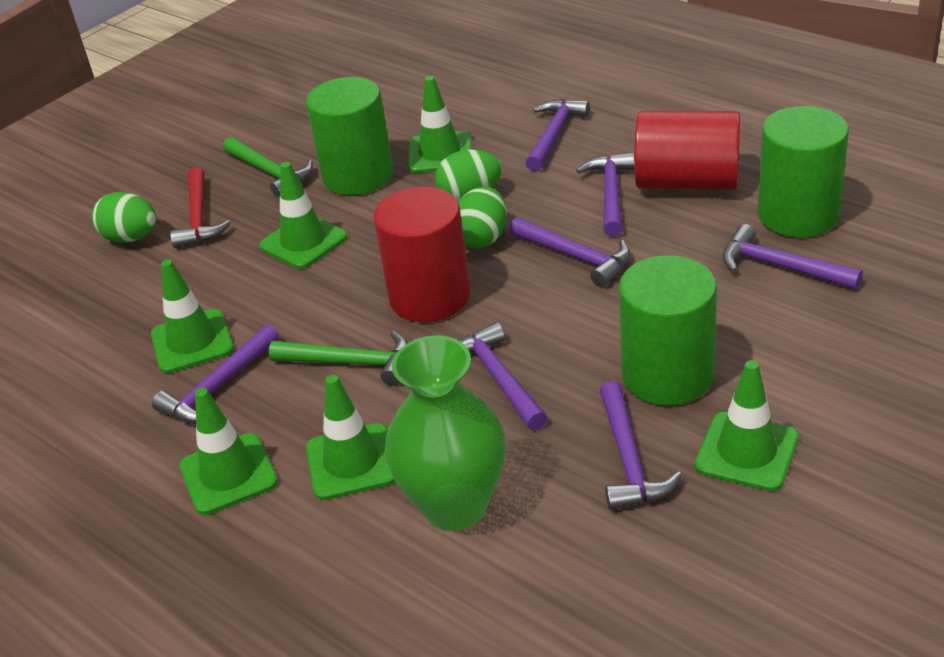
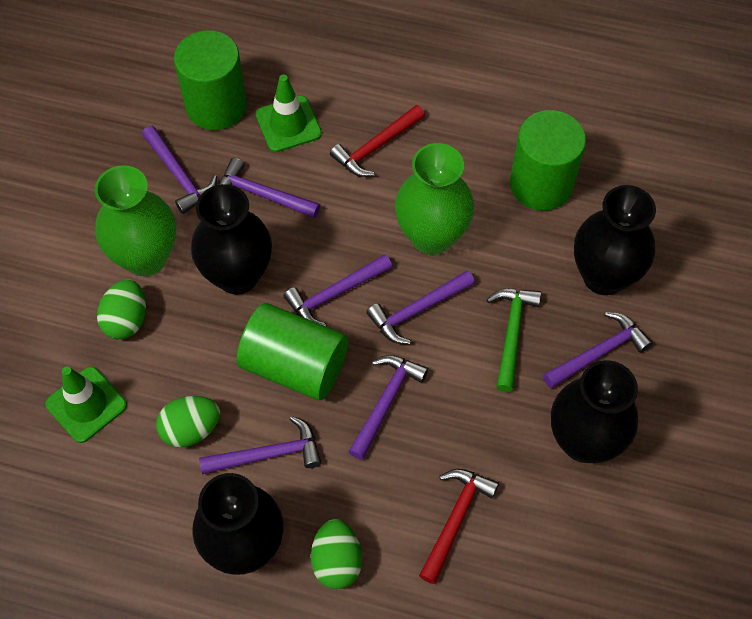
black vase: none = 0 -> [191,184,272,294] [192,473,284,575] [551,360,638,463] [574,185,656,295] = 4
green hammer: [223,137,313,198] [269,331,408,386] = 2 -> [486,289,541,392] = 1
green traffic cone: [151,259,234,373] [179,388,278,515] [259,162,348,269] [306,375,395,500] [408,76,471,173] [695,360,799,491] = 6 -> [45,366,127,443] [256,74,322,152] = 2
green vase: [385,336,506,531] = 1 -> [95,165,176,276] [395,143,474,255] = 2
red cylinder: [373,186,471,322] [634,111,740,190] = 2 -> none = 0
red hammer: [170,167,231,248] = 1 -> [330,105,425,177] [419,469,499,584] = 2

